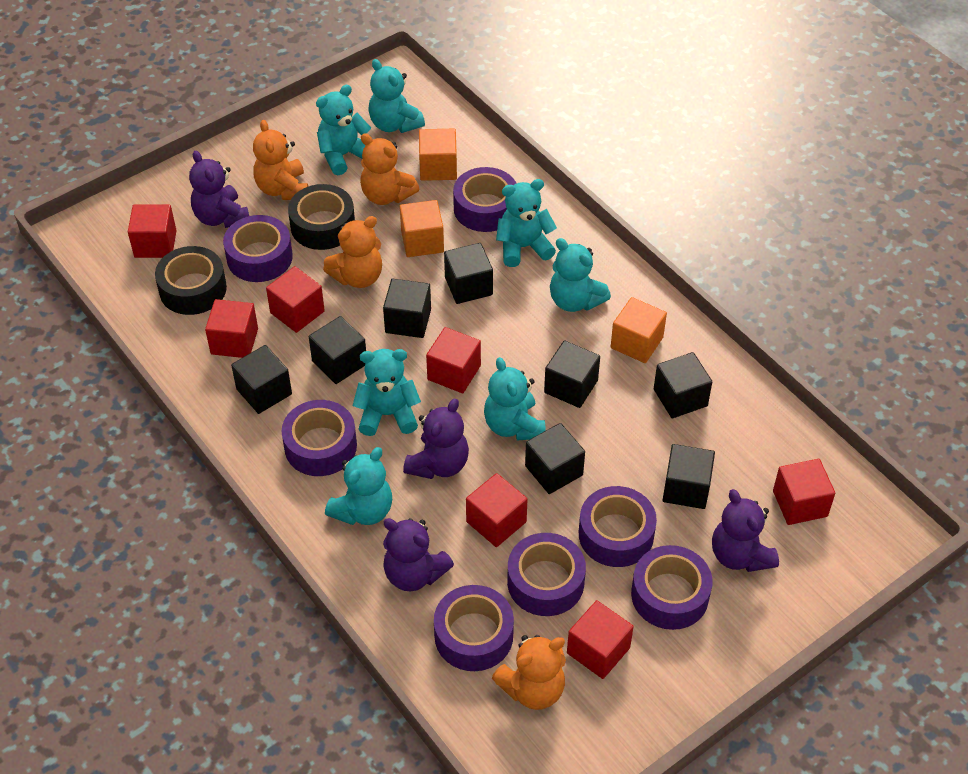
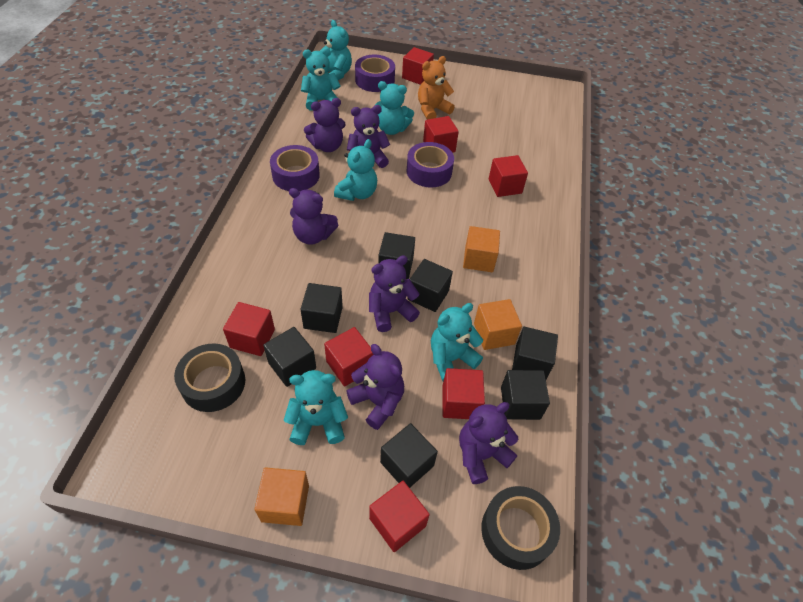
black cube: [231,345,292,414] [309,316,366,384] [383,279,431,338] [444,243,493,304] [525,423,585,494] [544,341,600,408] [654,352,712,418] [663,444,715,509] = 8 -> [263,327,316,387] [300,283,343,333] [378,232,415,279] [380,423,438,488] [407,259,453,312] [501,370,550,420] [512,327,558,380] = 7
orange teddy bear: [253,120,308,200] [323,216,382,288] [360,133,419,205] [492,635,566,710] = 4 -> [418,56,455,120] = 1
purple tape: [223,215,293,282] [282,400,357,476] [434,585,514,671] [453,167,517,232] [507,533,586,616] [579,486,657,567] [631,545,712,630] = 7 -> [270,145,320,191] [355,55,395,92] [407,142,454,187] = 3
purple teddy bear: [189,150,249,228] [383,518,454,591] [403,398,469,479] [712,489,779,572] = 4 -> [289,188,338,245] [304,98,346,152] [346,344,404,430] [347,105,390,168] [369,255,420,332] [459,402,518,484] = 6
turquoise teddy bear: [316,85,371,175] [325,447,392,525] [353,349,421,436] [368,59,425,133] [484,357,546,441] [496,179,557,267] [550,238,611,312] = 7 -> [283,370,348,445] [301,48,340,111] [320,20,352,80] [334,139,377,201] [375,81,414,135] [431,303,483,381] = 6

